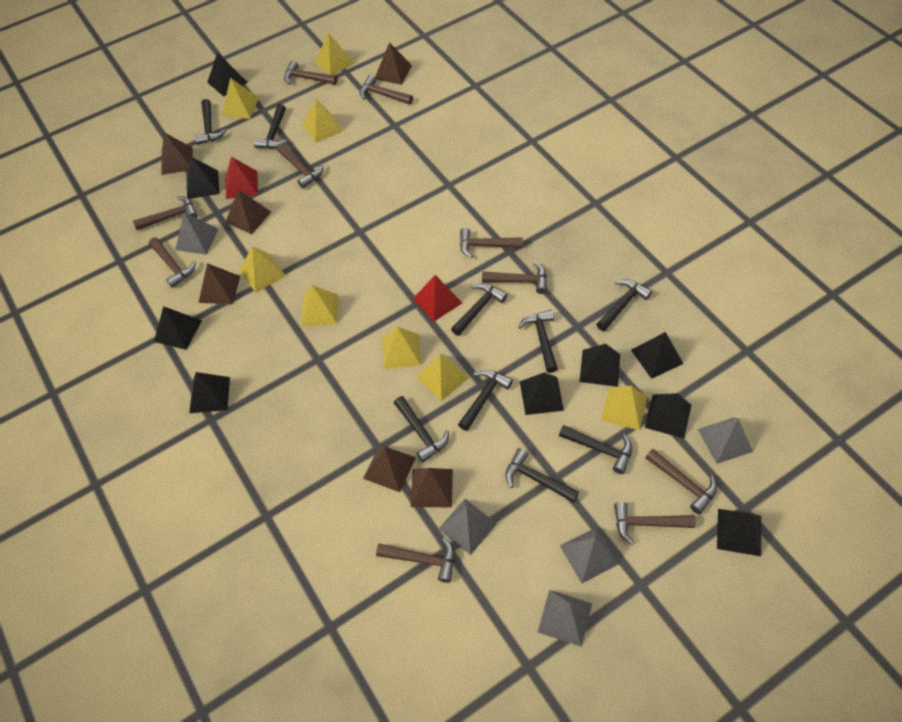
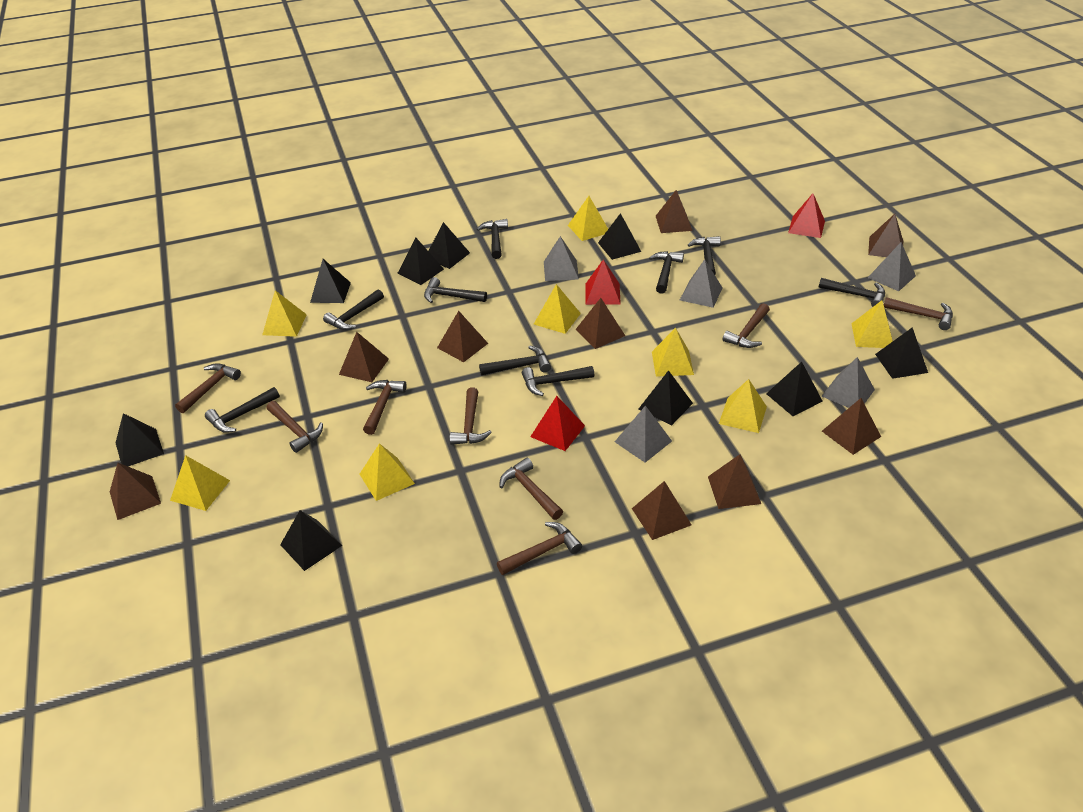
brown hammer: [133,196,198,230] [149,237,196,288] [277,144,323,188] [284,60,337,85] [359,75,413,105] [376,538,455,583] [460,228,523,258] [482,262,547,294] [614,502,696,545] [645,449,717,514] = 10 -> [175,363,241,413] [267,401,323,453] [363,380,407,435] [450,388,492,445] [497,522,582,575] [500,458,563,520] [723,303,770,348] [884,297,953,330] = 8
brown pyramid: [161,133,193,175] [198,263,240,305] [226,190,271,234] [363,445,416,492] [375,42,412,85] [411,468,453,508] = 6 -> [110,463,161,520] [339,332,389,382] [437,311,488,362] [575,298,625,349] [632,481,692,540] [656,190,692,233] [708,454,761,509] [822,398,881,455] [868,214,903,257] = 9
red pyramid: [226,157,258,199] [413,275,462,321] = 2 -> [530,396,585,451] [585,259,621,305] [788,194,825,238] = 3

